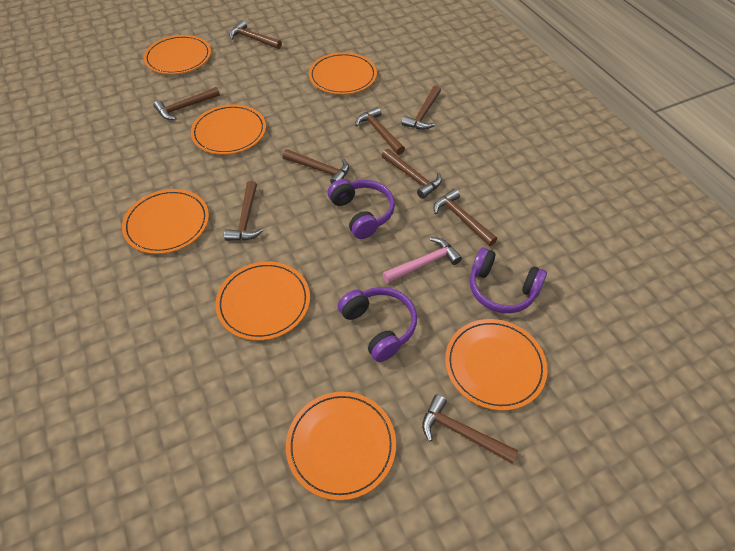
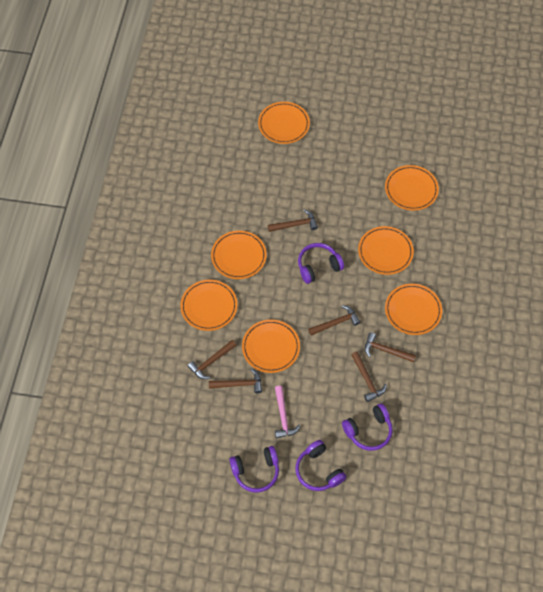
brown hammer: [154,87,220,120] [224,181,263,241] [229,20,282,49] [283,149,349,184] [355,107,405,155] [382,149,442,199] [402,86,441,130] [422,394,518,463] [434,189,497,246] = 9 -> [188,340,237,379] [209,369,262,393] [268,210,318,232] [308,305,360,336] [351,351,387,402] [365,332,416,362] = 6
purple headphones: [328,179,395,239] [338,287,417,362] [470,248,547,313] = 3 -> [229,446,279,493] [295,440,346,491] [298,243,344,284] [342,403,393,451] = 4

